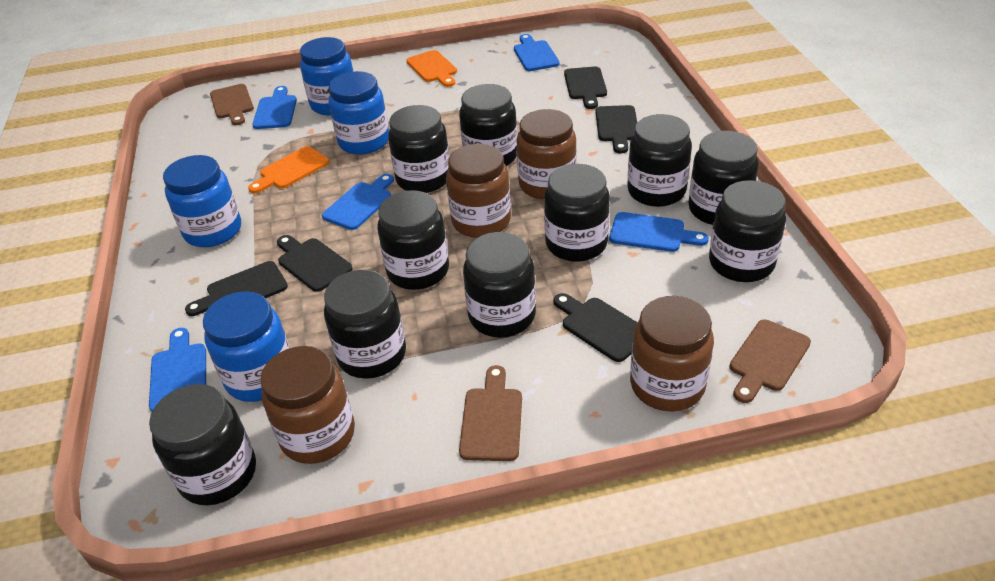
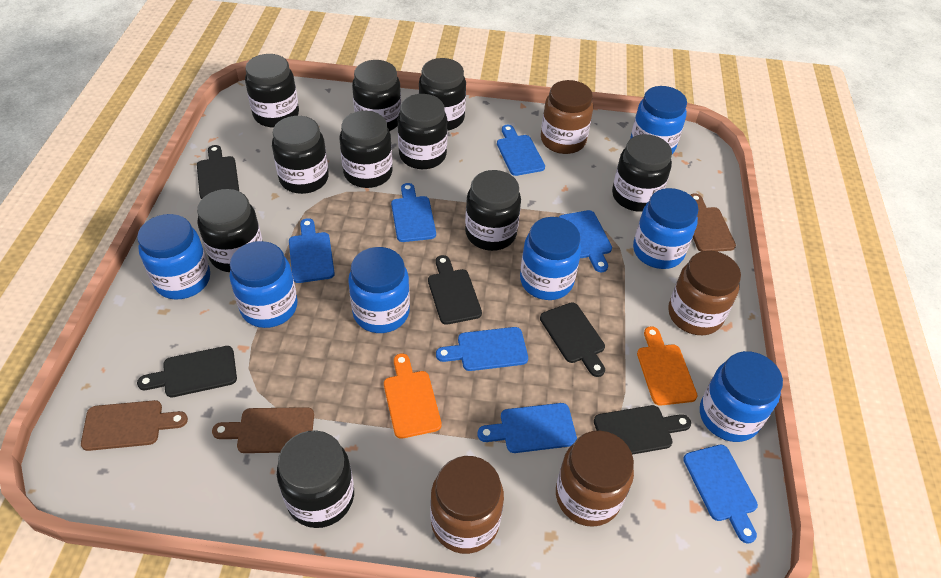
blue cutting board: [149,328,206,412] [252,86,297,129] [322,174,394,230] [514,34,559,71] [609,212,709,252] = 5 -> [289,218,335,283] [391,183,436,242] [436,327,528,371] [478,403,577,453] [497,125,545,176] [559,210,612,272] [683,445,758,544] = 7
blue jar: [163,155,241,247] [203,291,290,402] [300,37,354,116] [328,71,389,155] = 4 -> [137,214,210,300] [230,241,298,328] [348,247,410,333] [520,217,581,300] [630,86,687,154] [633,188,699,269] [700,351,783,442] = 7

